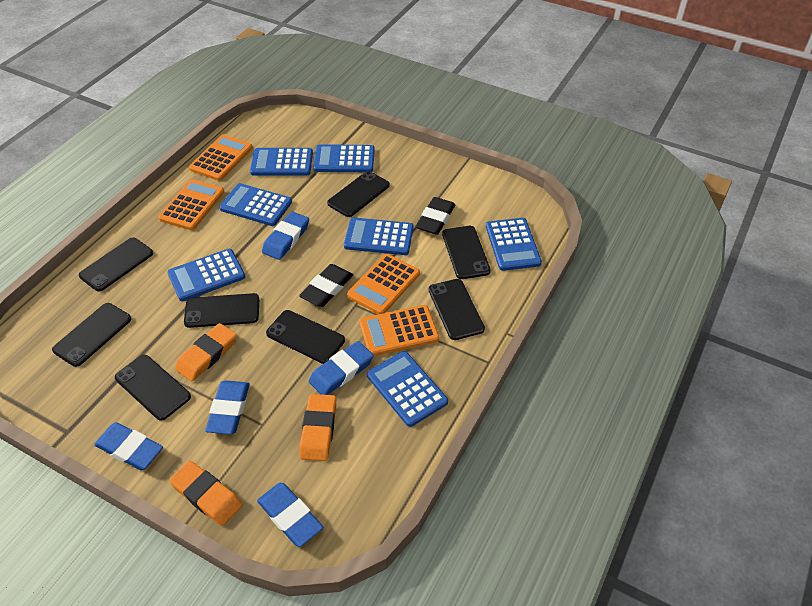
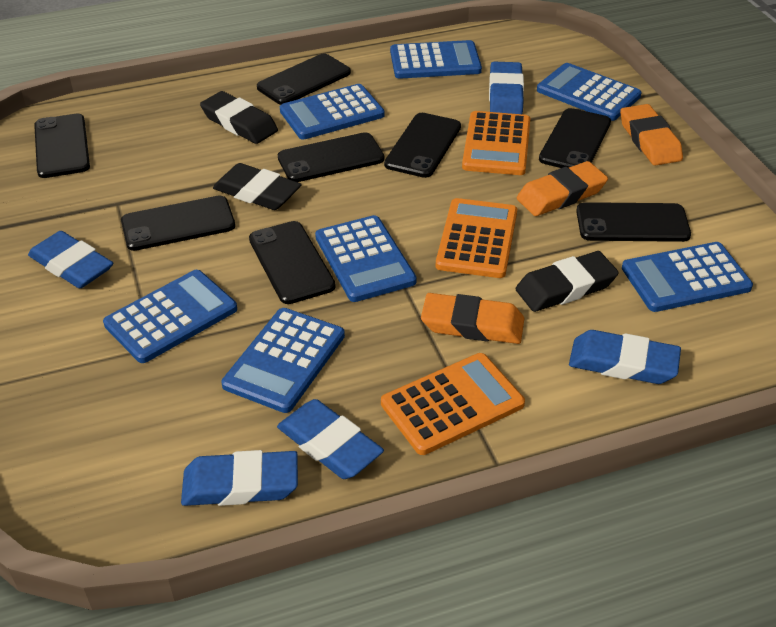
black eraser: [299,264,353,307] [415,197,455,235] = 2 -> [200,91,278,144] [213,163,302,210] [516,251,619,312] = 3
orange calculator: [158,179,224,230] [189,135,253,181] [347,254,420,314] [359,305,439,356] = 4 -> [381,353,525,455] [436,198,517,278] [462,111,530,175] = 3

